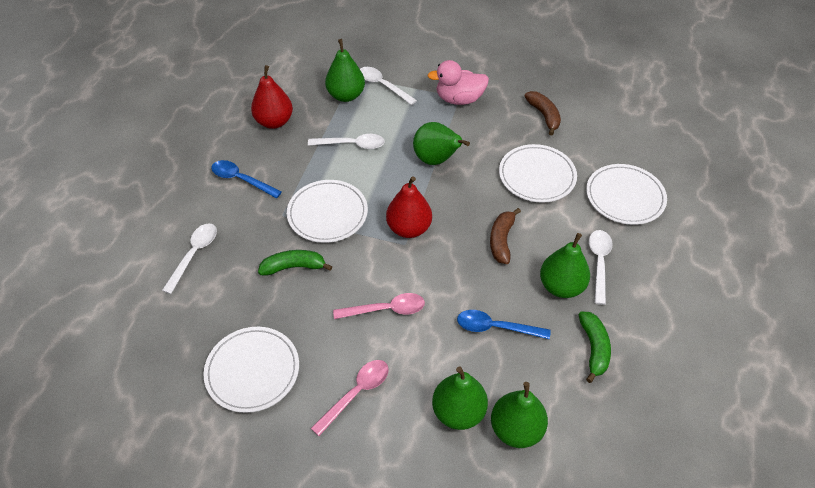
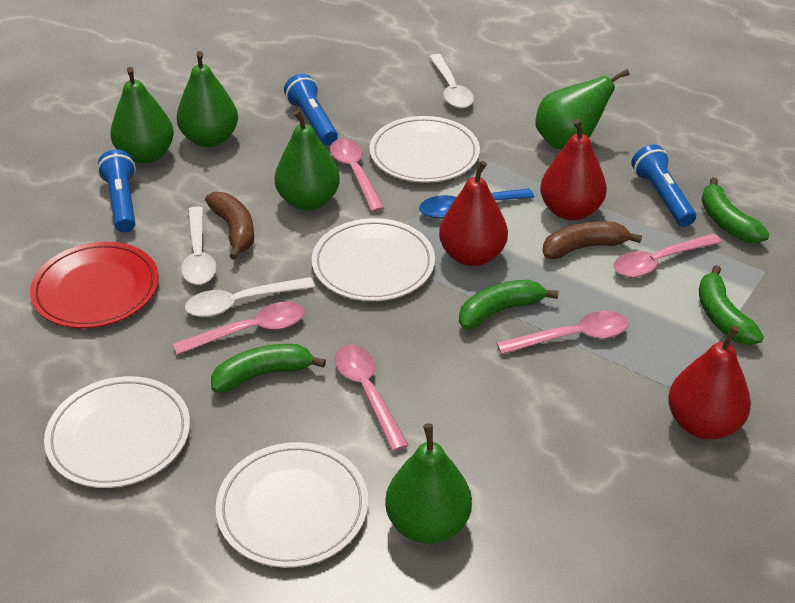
blue flashlight: none = 0 -> [97,149,136,233] [284,74,338,145] [631,144,696,227] = 3
blue spoon: [211,160,282,198] [457,310,551,340] = 2 -> [419,188,534,218] = 1
green banana: [258,250,332,275] [579,311,611,383] = 2 -> [211,344,326,393] [459,280,559,329] [699,265,764,345] [701,177,770,243] = 4
pink duck: [427,60,489,105] = 1 -> none = 0
pink spoon: [311,360,389,436] [333,293,425,319] = 2 -> [173,302,305,355] [330,138,385,212] [335,344,409,452] [497,311,628,354] [614,233,722,278] = 5
red pear: [251,65,293,129] [386,176,432,238] = 2 -> [439,161,508,266] [540,119,607,220] [668,326,751,439] = 3
red plate: none = 0 -> [30,242,159,329] = 1
white spoon: [162,223,217,294] [308,134,385,149] [360,67,417,105] [589,230,613,305] = 4 -> [181,206,216,285] [185,277,315,317] [429,54,474,109] = 3

